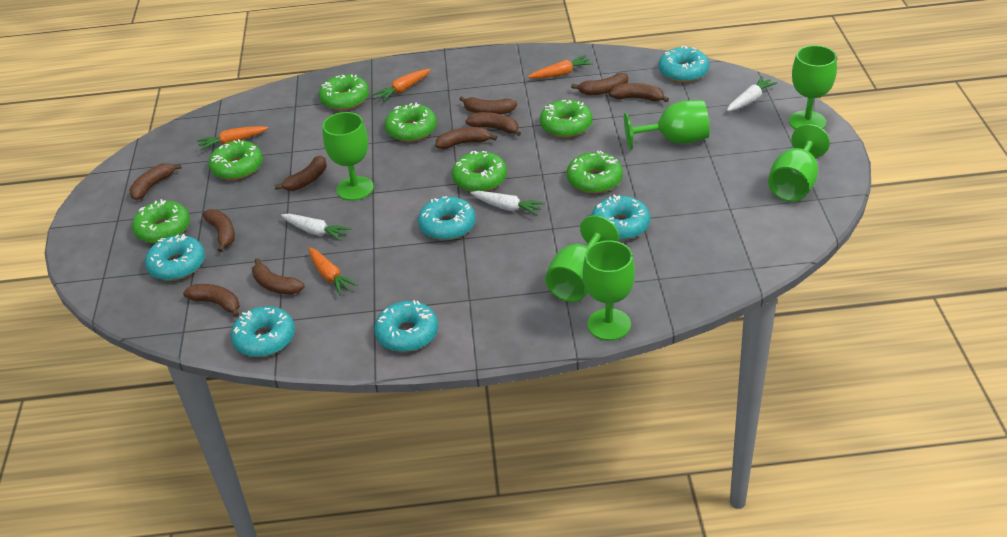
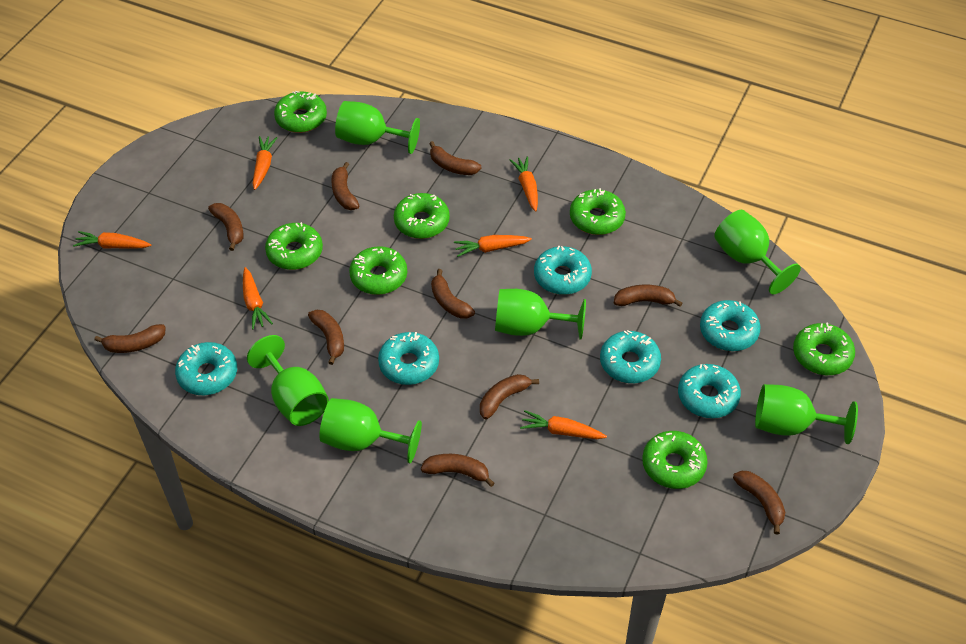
orange carrot: [197,126,268,151] [308,247,358,295] [373,69,431,101] [528,55,593,79] = 4 -> [73,231,151,249] [243,267,273,330] [252,136,277,190] [454,235,532,257] [510,156,538,212] [520,410,607,439] = 6
white carrot: [281,214,351,241] [470,191,545,215] [727,76,778,111] = 3 -> none = 0

